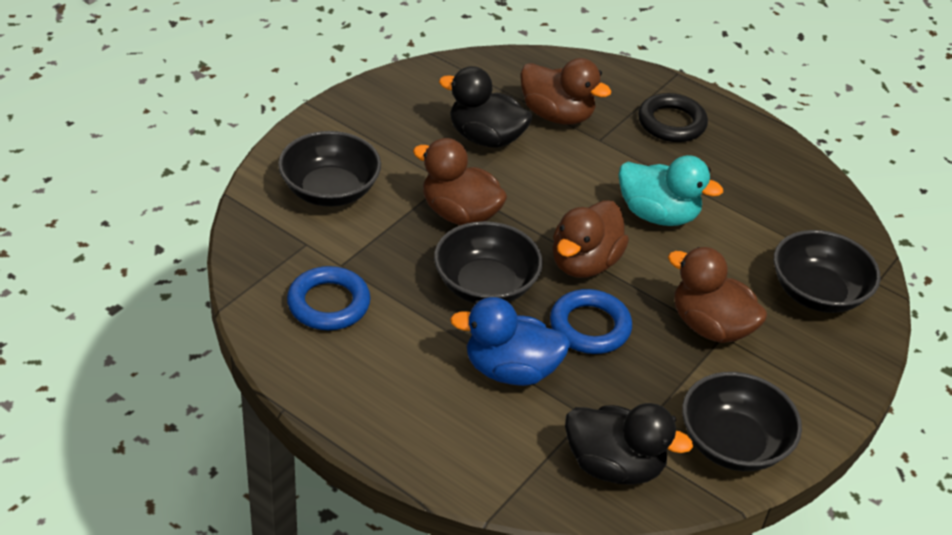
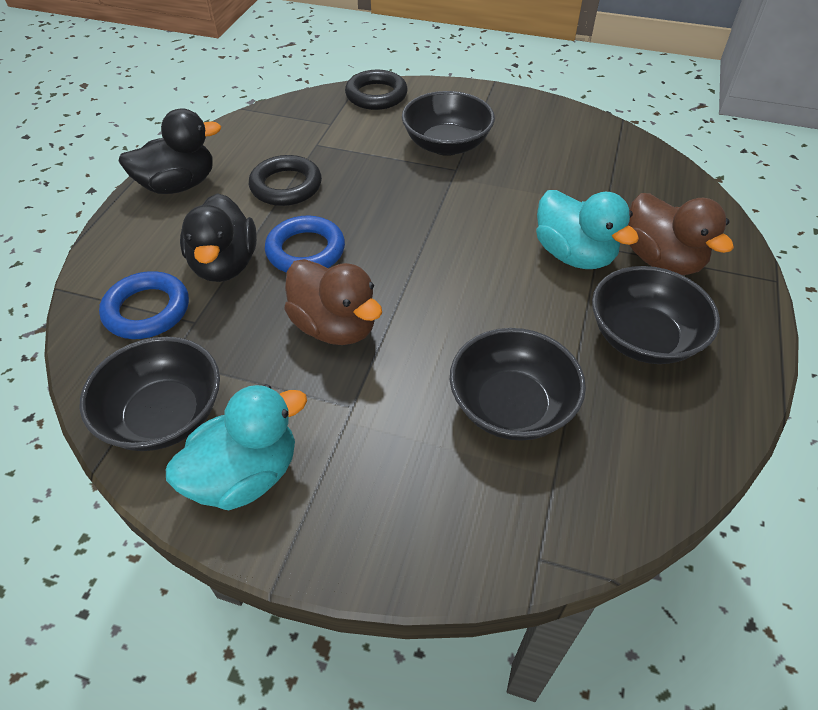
black ring: [638,93,708,142] = 1 -> [249,155,322,206] [345,70,408,110] = 2
blue duck: [450,297,571,386] = 1 -> none = 0
brown duck: [413,138,507,225] [520,58,611,125] [552,200,629,278] [668,247,767,343] = 4 -> [284,259,382,345] [628,193,734,275] = 2
turquoise duck: [619,155,723,226] = 1 -> [166,384,307,510] [536,190,639,269] = 2

